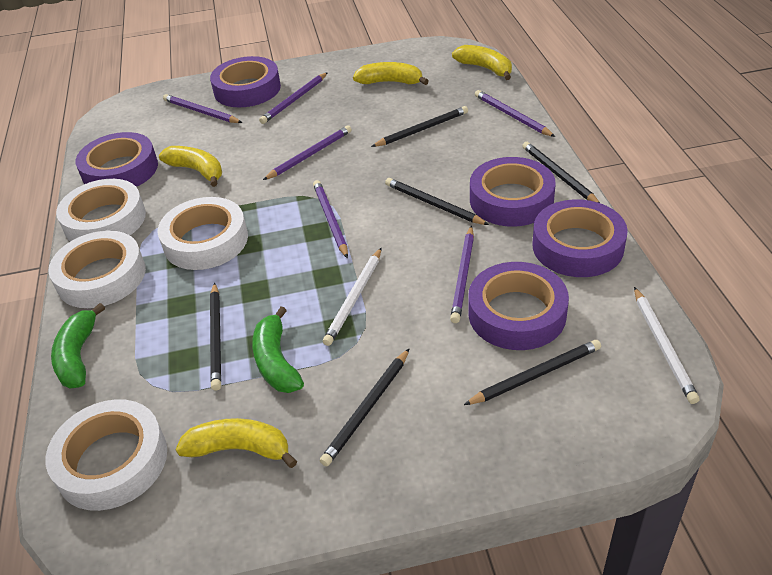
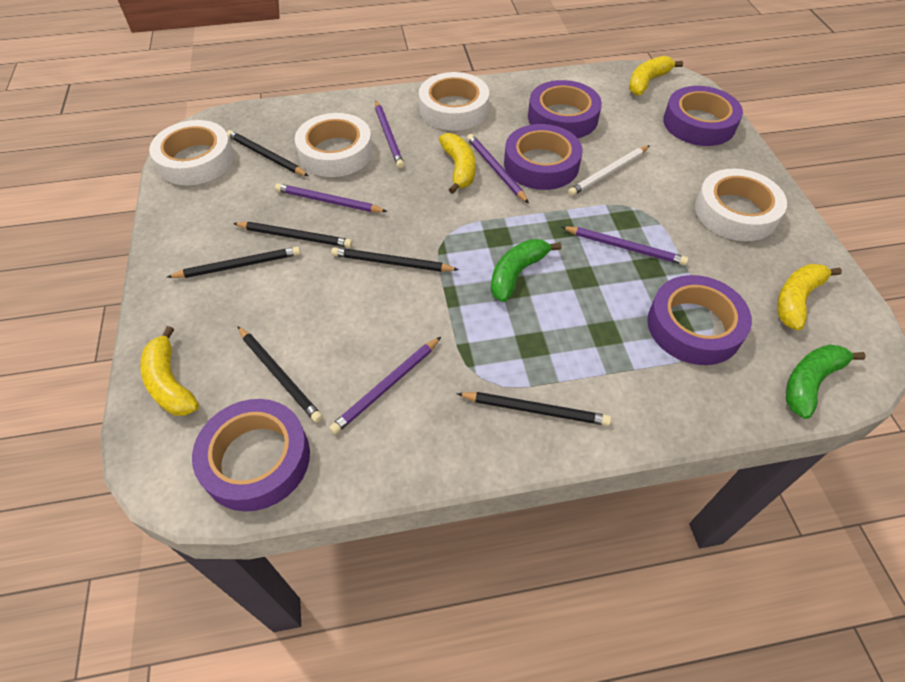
purple pencil: [163,94,242,123] [259,72,328,124] [263,125,352,180] [313,180,348,259] [450,226,474,323] [475,90,555,137] = 6 -> [275,183,388,212] [329,337,441,434] [375,100,404,168] [467,134,529,203] [562,226,688,265] = 5
white pencil: [323,248,382,346] [634,287,699,404] = 2 -> [568,145,650,196] = 1

